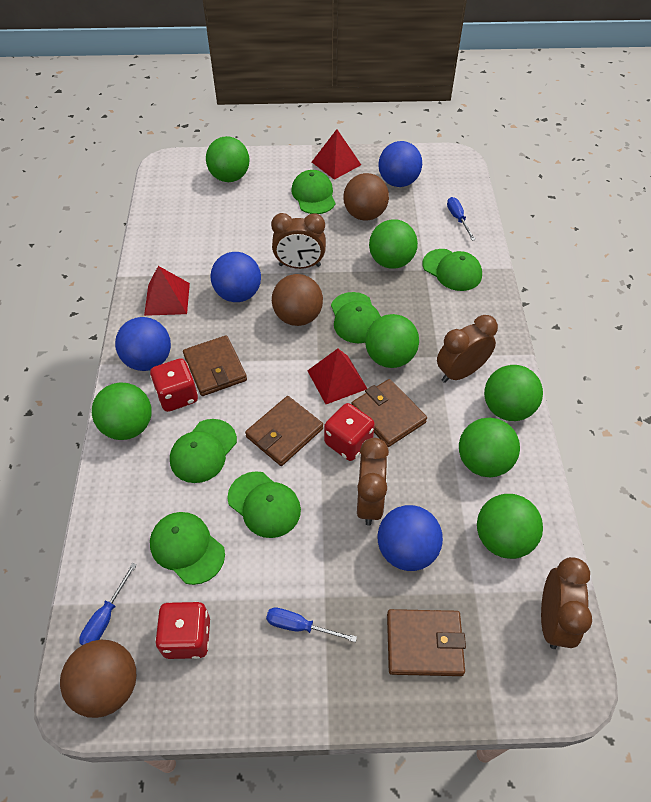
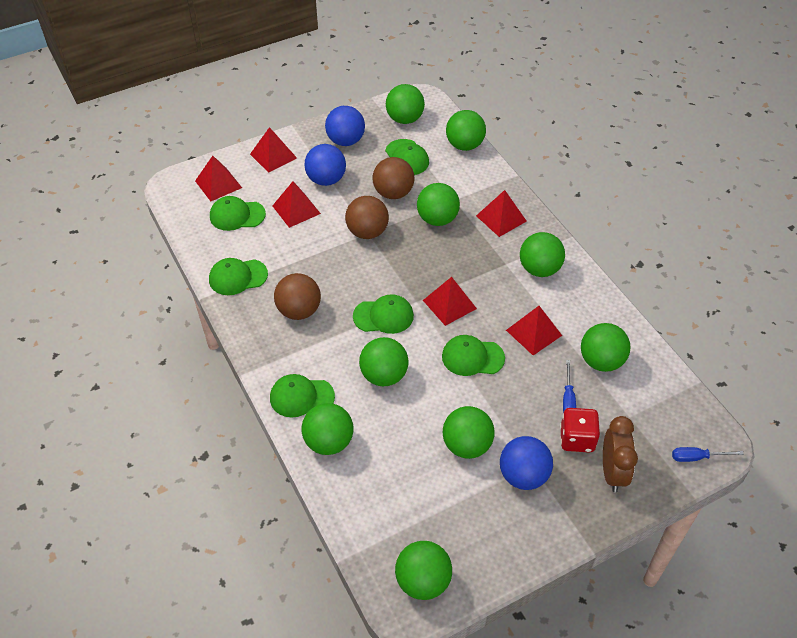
blue ball: [115,317,171,371] [210,252,261,302] [378,141,422,187] [378,505,443,571] = 4 -> [304,144,346,186] [325,106,365,146] [500,436,553,490] = 3
blue screwdriver: [79,563,137,645] [266,607,357,642] [447,197,476,241] = 3 -> [563,360,576,413] [672,447,744,462] = 2
brown clock: [271,213,326,269] [357,438,389,526] [437,315,498,383] [541,557,592,649] = 4 -> [603,416,638,492] = 1
brown wallet: [183,335,247,396] [245,396,323,466] [351,379,427,447] [387,609,466,676] = 4 -> none = 0
green ball: [92,382,152,440] [206,136,250,182] [365,314,419,368] [369,219,418,269] [459,418,520,477] [477,494,543,559] [484,365,543,421] = 7 -> [301,403,354,455] [359,337,408,386] [386,84,425,124] [395,541,452,600] [417,183,460,226] [443,406,495,459] [446,110,486,151] [520,232,565,277] [581,323,630,372] = 9
red dice: [150,358,198,412] [155,602,210,659] [324,403,375,461] = 3 -> [560,408,600,453] = 1
red pyramid: [144,266,190,316] [307,348,367,404] [312,129,361,180] = 3 -> [195,156,242,201] [250,127,297,173] [272,182,321,228] [423,277,477,326] [476,190,527,237] [506,306,562,355] = 6

